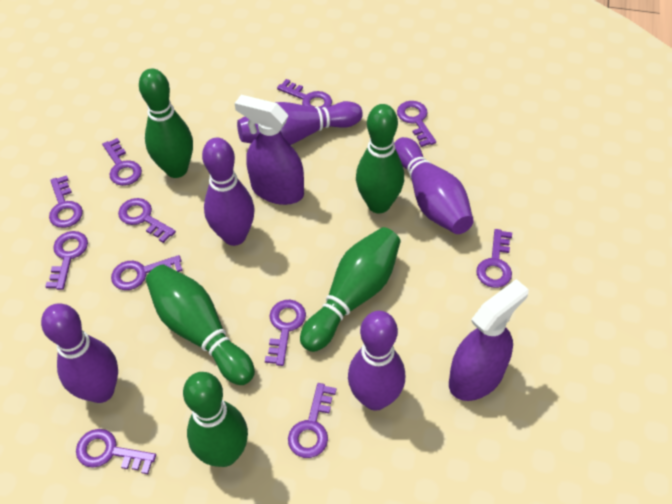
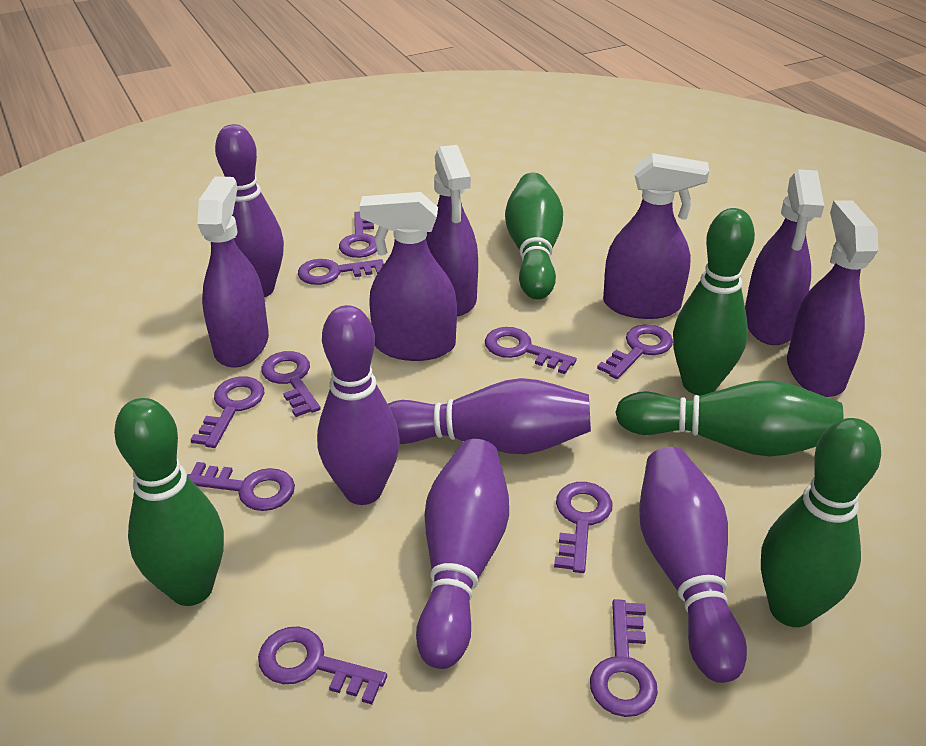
purple key: [45,231,88,290] [49,175,83,228] [76,429,156,474] [102,138,142,186] [111,255,183,290] [118,198,176,243] [265,300,306,366] [277,79,332,109] [288,383,336,458] [397,101,436,147] [476,229,512,288] = 11 -> [187,462,295,511] [190,377,264,448] [258,626,387,704] [261,351,321,417] [298,259,384,285] [339,212,377,258] [485,327,577,374] [554,482,613,573] [590,599,658,717] [597,324,673,379] = 10
purple spray bottle: [234,95,304,205] [449,279,528,401] = 2 -> [198,177,269,368] [360,192,457,361] [426,145,478,316] [603,153,709,319] [745,169,824,345] [787,200,879,397] = 6

